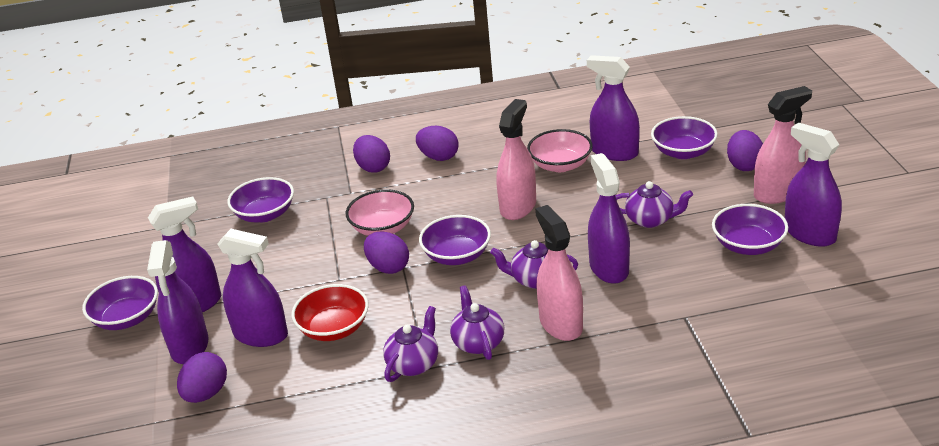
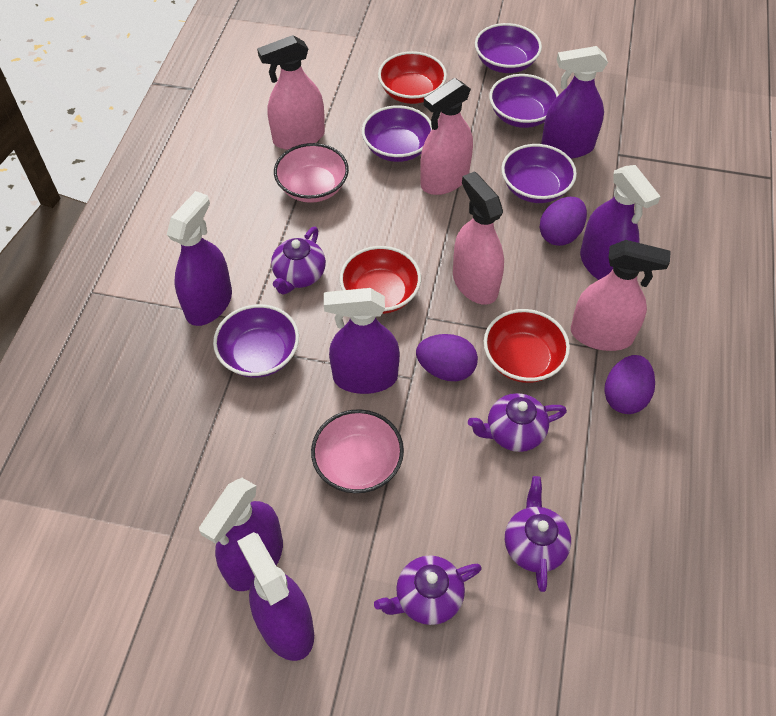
pink spray bottle: [497,99,536,220] [535,205,583,341] [754,86,812,204] = 3 -> [257,35,325,150] [420,78,473,195] [453,171,504,305] [571,240,671,351] = 4
purple egg: [177,352,227,403] [353,135,390,173] [364,231,409,274] [416,126,459,161] [727,130,763,171] = 5 -> [416,334,478,381] [540,197,587,246] [604,355,655,414] = 3
red bowl: [291,284,369,341] = 1 -> [339,246,421,314] [378,51,447,104] [483,309,570,383] = 3

